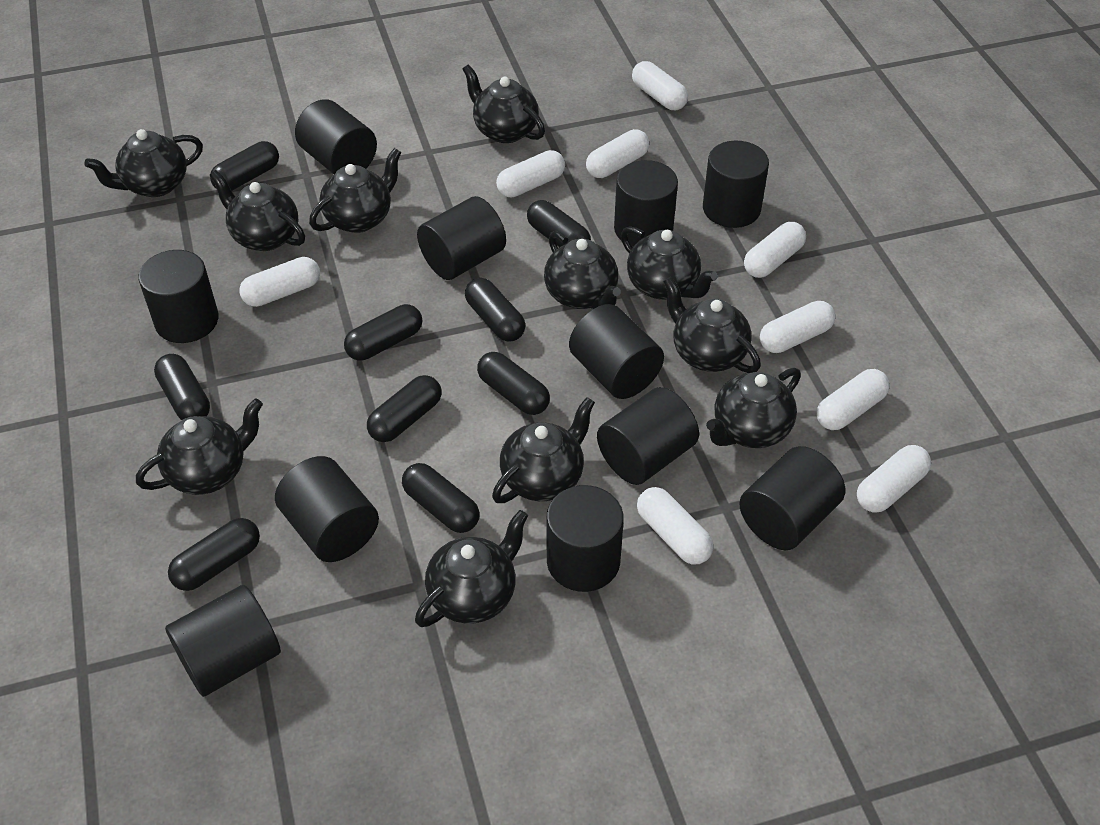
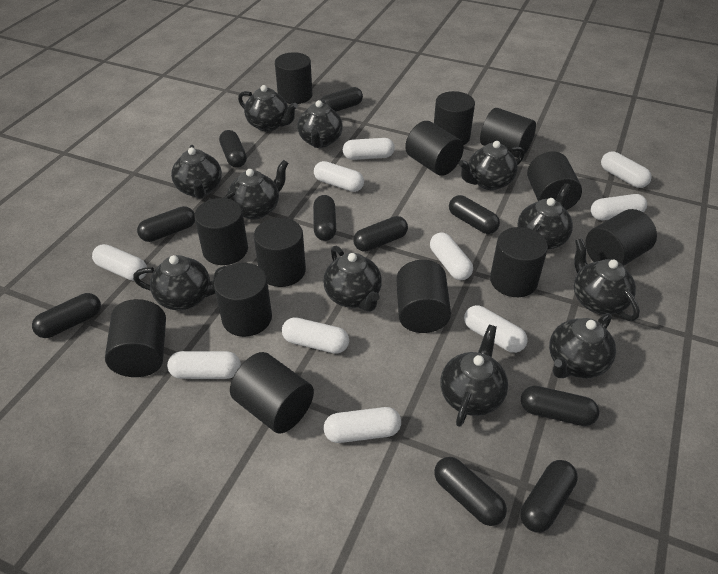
black capsule: [154,354,210,420] [168,518,260,591] [210,141,279,191] [344,304,422,361] [367,375,441,442] [402,463,479,533] [465,278,525,342] [477,352,550,415] [527,200,591,247] = 9 -> [32,293,101,338] [137,206,195,242] [219,130,247,168] [313,195,336,241] [320,87,363,112] [353,216,408,252] [434,457,507,526] [449,195,500,234] [520,460,578,533] [521,386,599,426] = 10
black cylinder: [138,250,219,343] [165,585,281,697] [275,456,379,562] [295,99,377,174] [417,196,506,280] [547,485,624,592] [569,304,664,399] [597,387,699,485] [614,160,678,247] [703,140,769,228] [739,446,845,550] = 11 -> [105,299,166,377] [194,198,248,265] [214,263,272,337] [230,352,314,433] [254,218,306,287] [275,52,313,104] [396,260,451,333] [405,121,464,176] [434,91,475,145] [480,108,536,158] [490,227,548,297] [527,151,582,210] [585,209,657,266] = 13
white capsule: [239,257,320,307] [496,150,565,198] [586,129,649,178] [632,61,688,110] [637,487,714,564] [744,222,806,278] [760,301,836,353] [817,369,890,430] [857,445,931,513] = 9 -> [92,244,147,281] [167,351,241,379] [282,317,349,354] [314,161,364,192] [324,407,401,443] [343,138,395,160] [430,232,473,280] [464,305,528,353] [591,194,647,220] [601,152,652,188] = 10

